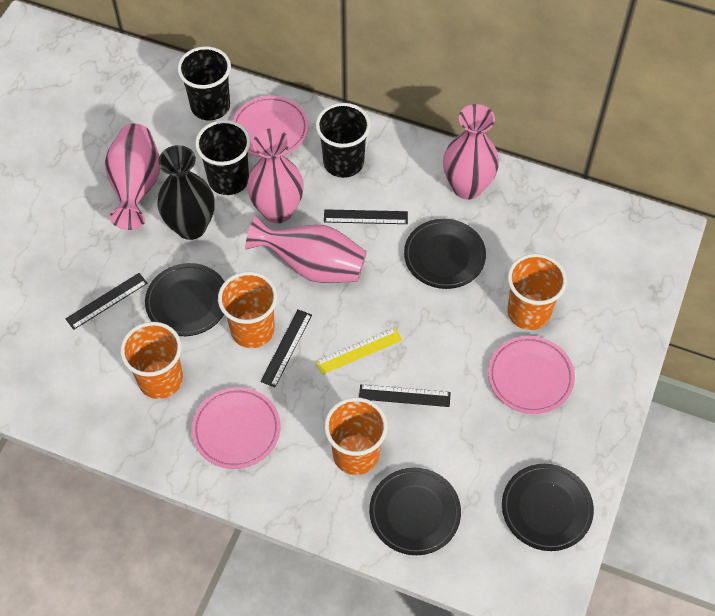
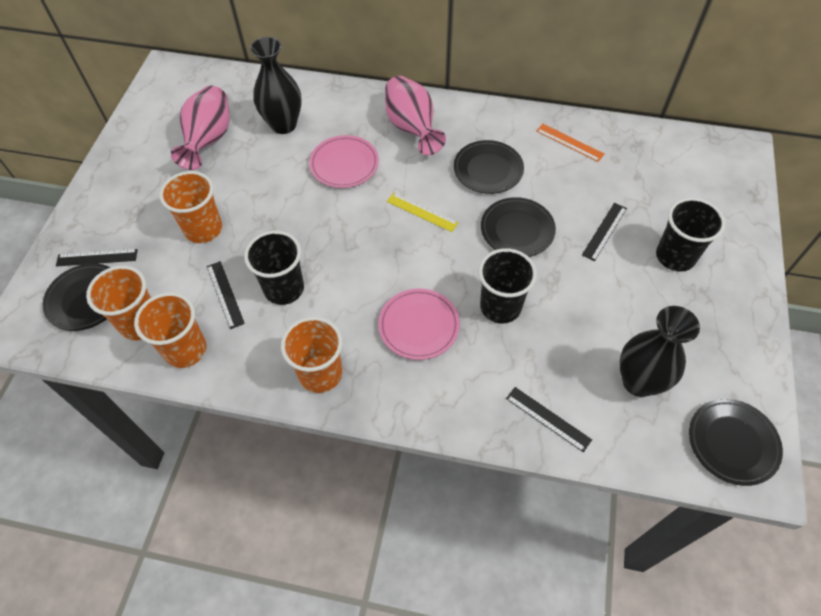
black vase: [157,145,215,240] = 1 -> [250,37,302,134] [619,306,700,397] = 2
orange ruler: none = 0 -> [536,124,604,162] = 1
pink plate: [192,387,281,469] [232,96,309,157] [488,336,575,414] = 3 -> [309,135,379,188] [378,289,460,360] = 2
pink vase: [105,123,161,230] [245,216,367,283] [247,128,304,223] [443,104,499,200] = 4 -> [171,85,229,170] [385,76,446,155] = 2

